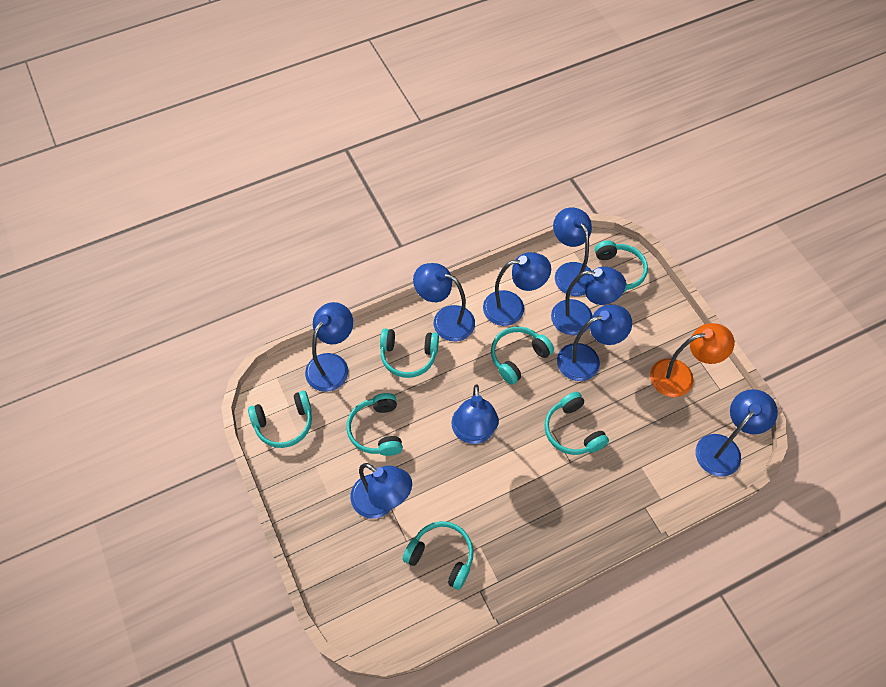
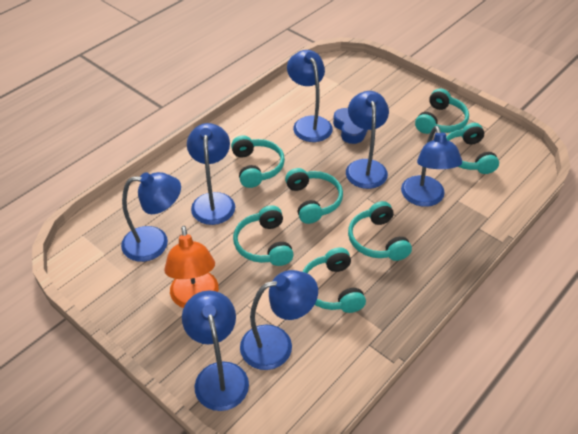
blue heart: none = 0 -> [333,108,368,144] = 1
blue lamp: [305,302,353,392] [350,463,412,519] [413,263,475,341] [451,384,499,444] [483,252,551,326] [551,266,626,335] [553,207,592,296] [557,305,632,381] [695,389,778,477] = 9 -> [121,172,181,262] [182,291,249,411] [187,123,235,225] [240,270,318,370] [287,50,333,142] [346,91,389,189] [401,126,462,207] = 7

